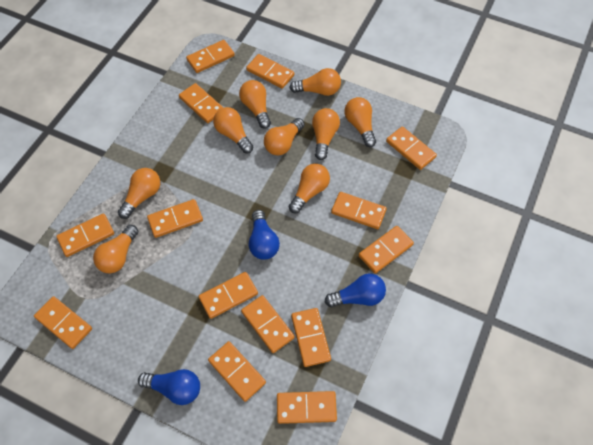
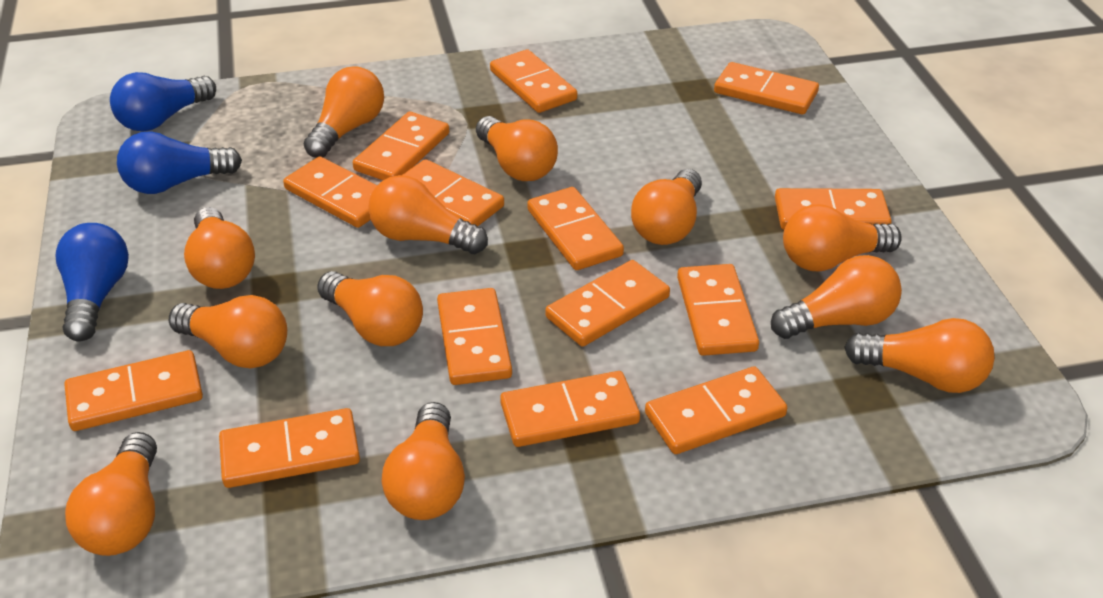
orange light bulb: [93,225,138,273] [118,168,160,219] [213,107,253,153] [239,80,271,129] [264,118,305,155] [289,68,341,96] [289,164,330,213] [312,108,340,160] [345,97,376,147] = 9 -> [65,432,157,556] [169,295,287,369] [184,207,255,289] [304,66,384,158] [317,271,423,346] [368,175,488,254] [382,402,465,520] [476,116,558,181] [631,169,702,245] [771,255,902,339] [783,204,902,272] [844,318,995,393] = 12

